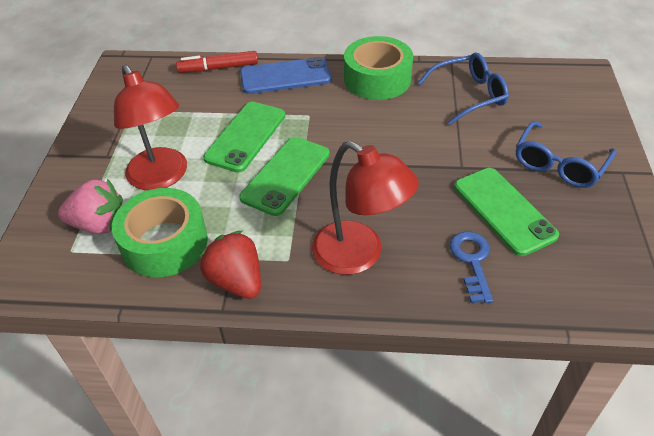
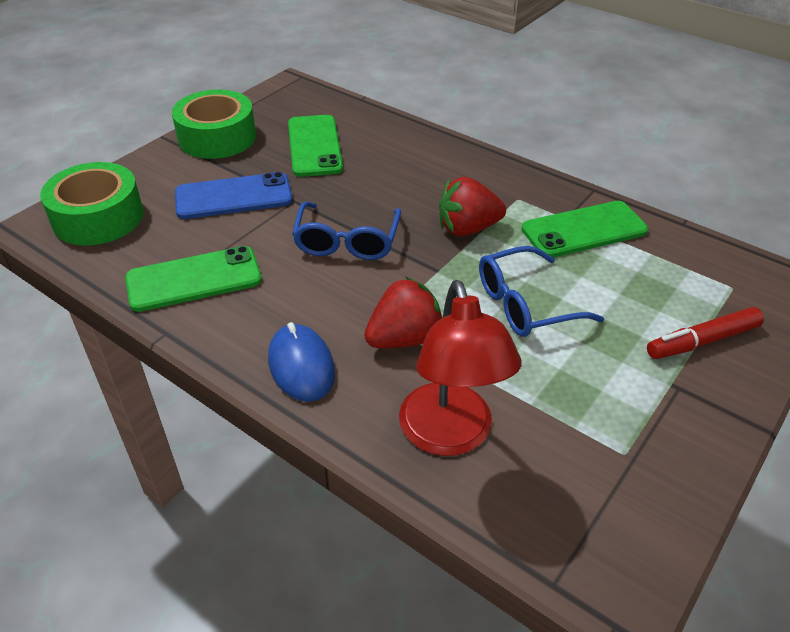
blue key: [450,231,493,303] = 1 -> none = 0
blue mouse: none = 0 -> [268,322,335,402] = 1
pink strawberry: [58,179,123,234] = 1 -> none = 0
red lamp: [114,64,187,190] [312,141,419,275] = 2 -> [399,280,521,456] = 1
red strawberry: [199,230,261,299] = 1 -> [364,277,442,348] [439,177,506,237] = 2

